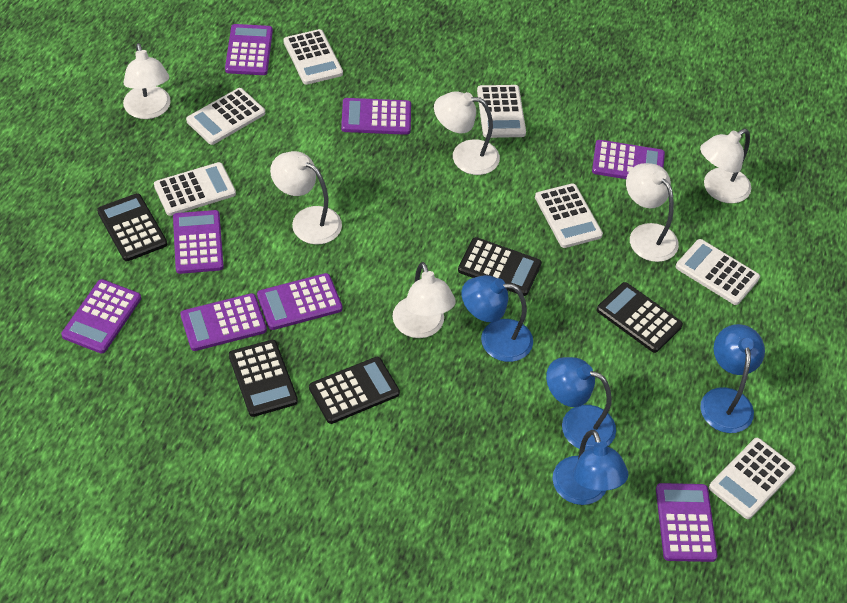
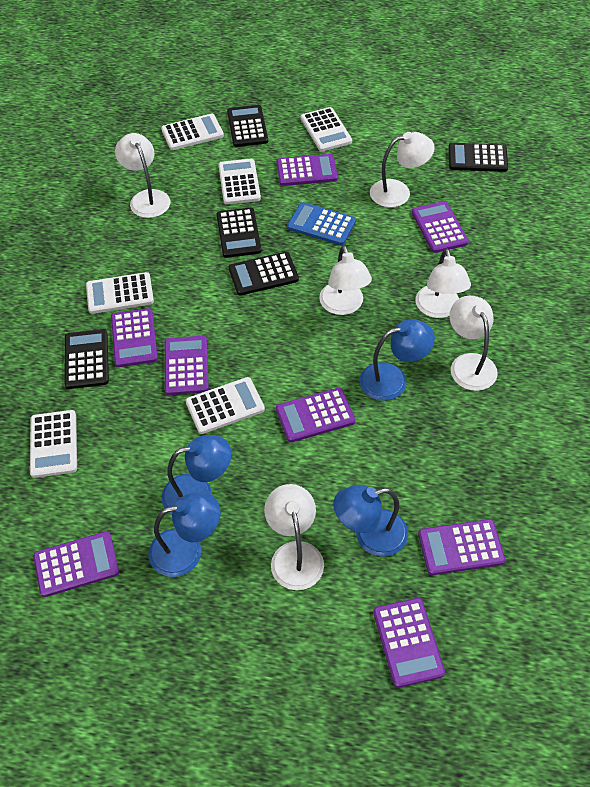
blue calculator: none = 0 -> [287,202,356,245] = 1
white calculator: [154,162,236,216] [186,88,265,145] [284,29,343,85] [477,85,526,138] [535,183,603,248] [676,239,760,305] [709,438,796,519] = 7 -> [30,410,77,478] [86,272,154,314] [161,114,224,150] [185,377,265,434] [218,159,261,205] [301,107,352,152] = 6

